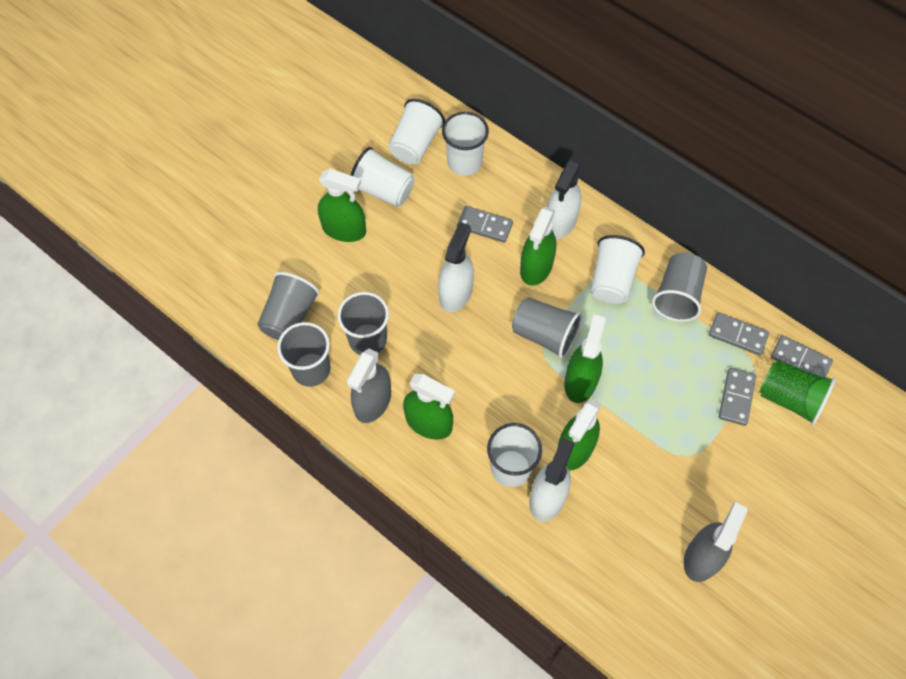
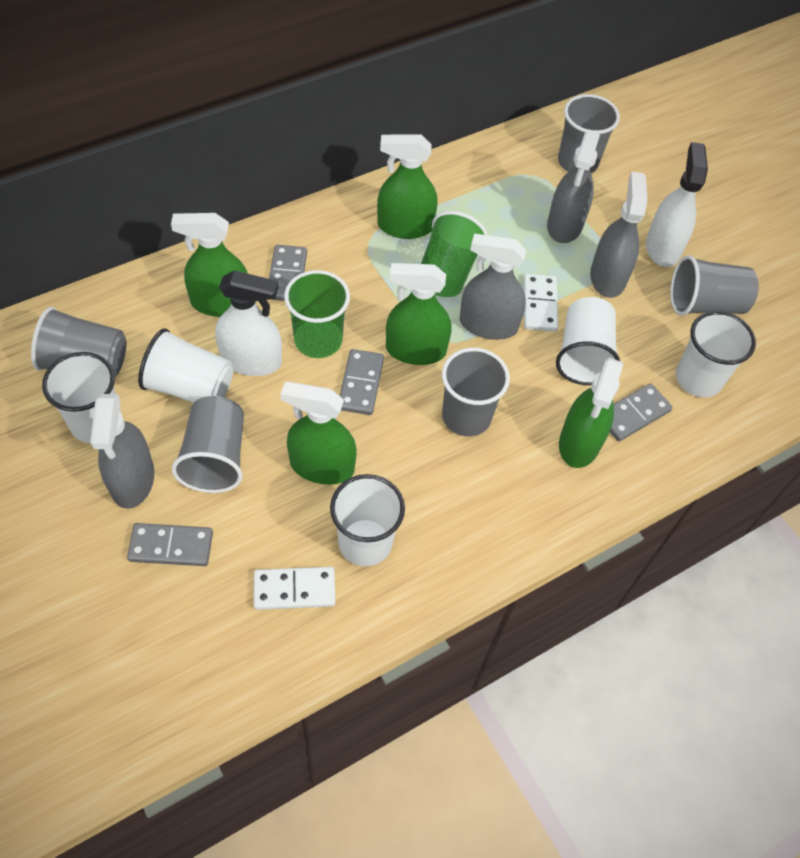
green cup: [759,360,836,425] = 1 -> [284,270,350,358] [421,211,488,297] = 2
grey spray bottle: [347,349,391,423] [684,502,748,582] = 2 -> [90,394,154,509] [460,234,526,340] [547,131,600,243] [590,172,647,298] = 4
white domino: none = 0 -> [254,567,336,610] [524,274,558,332] = 2
white spray bottle: [438,222,474,313] [530,438,574,522] [547,159,582,239] = 3 -> [215,270,282,376] [646,142,708,267] = 2

